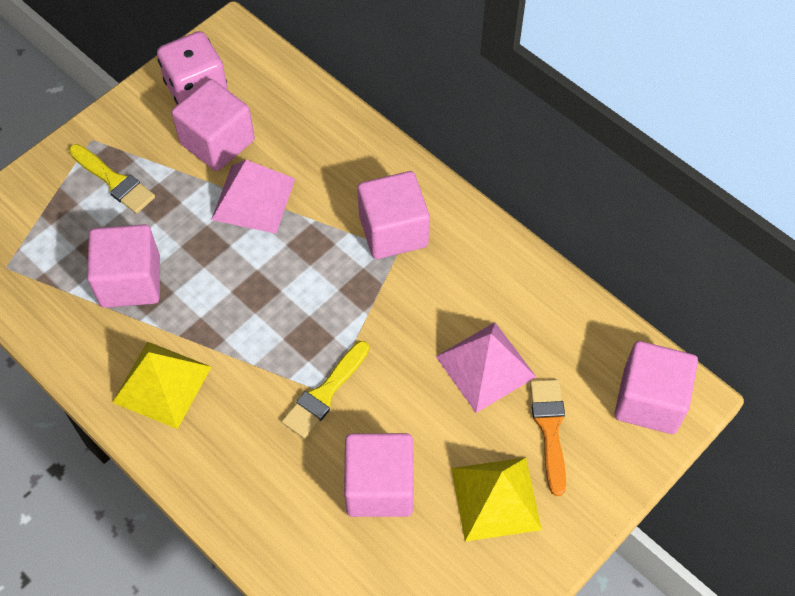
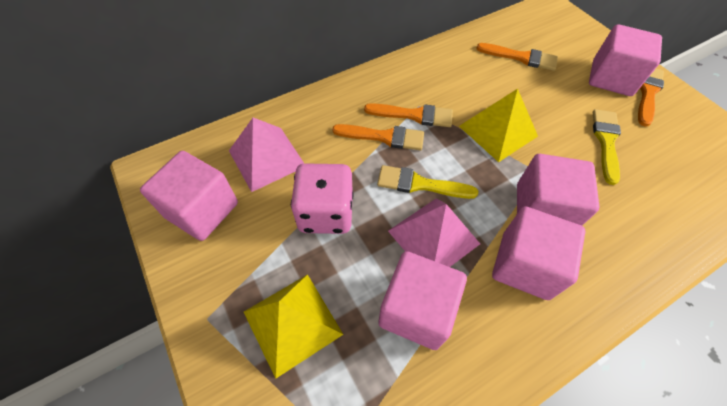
orange brush: [530,379,566,496] = 1 -> [332,124,424,150] [364,103,453,127] [476,43,558,71] [638,69,664,127] = 4

